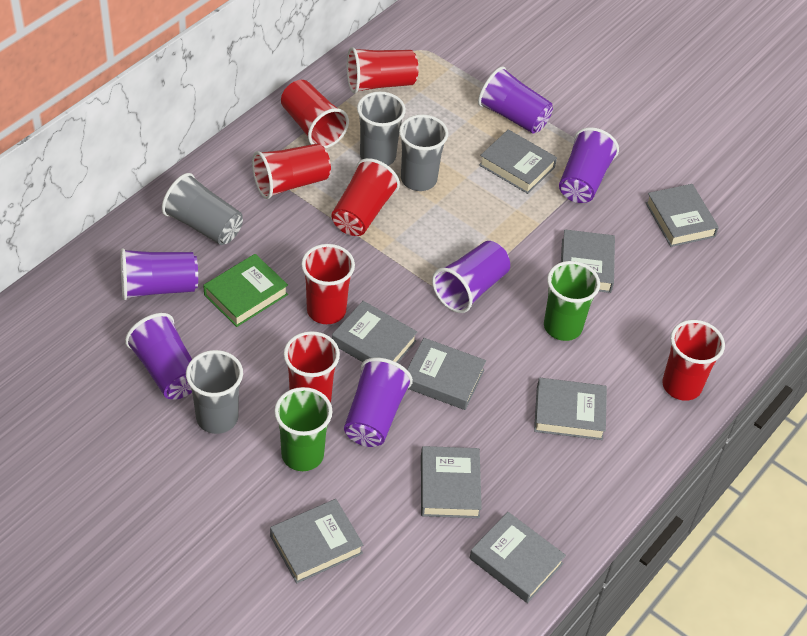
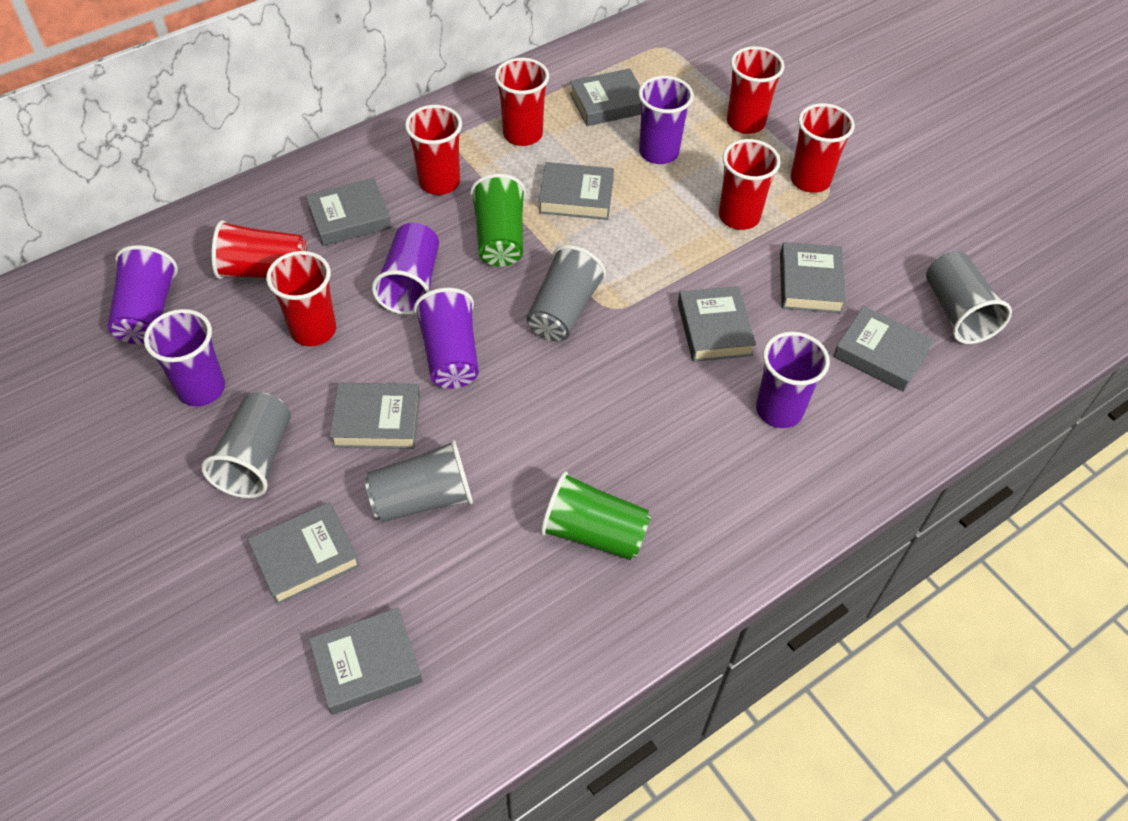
green book: [203,254,288,327] = 1 -> none = 0

